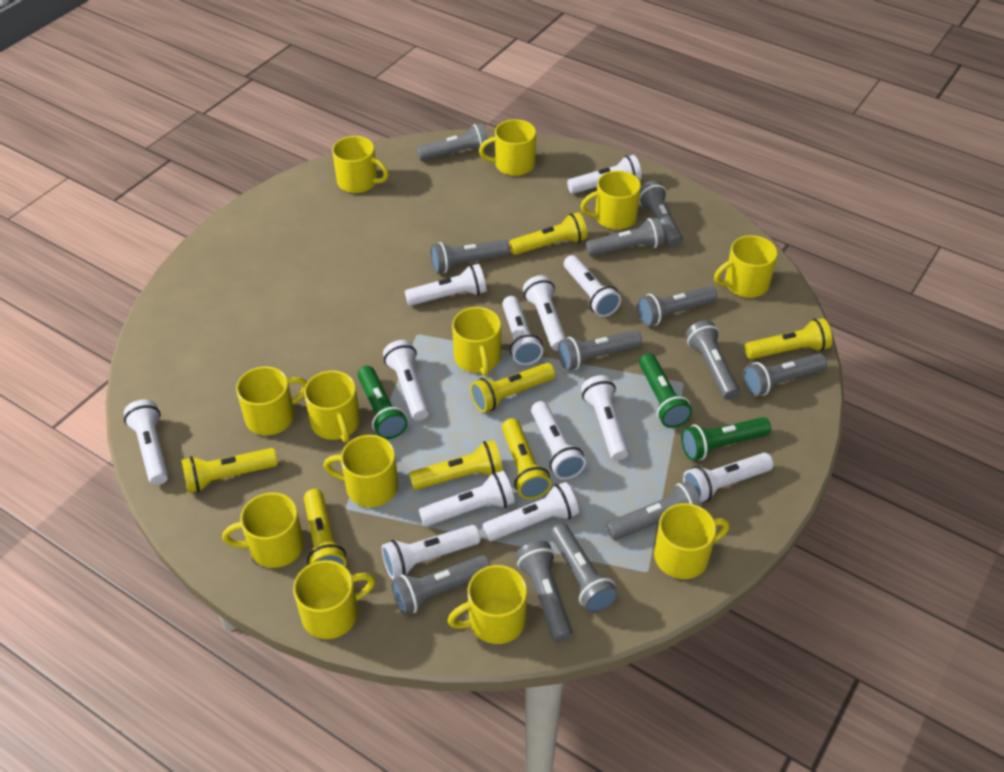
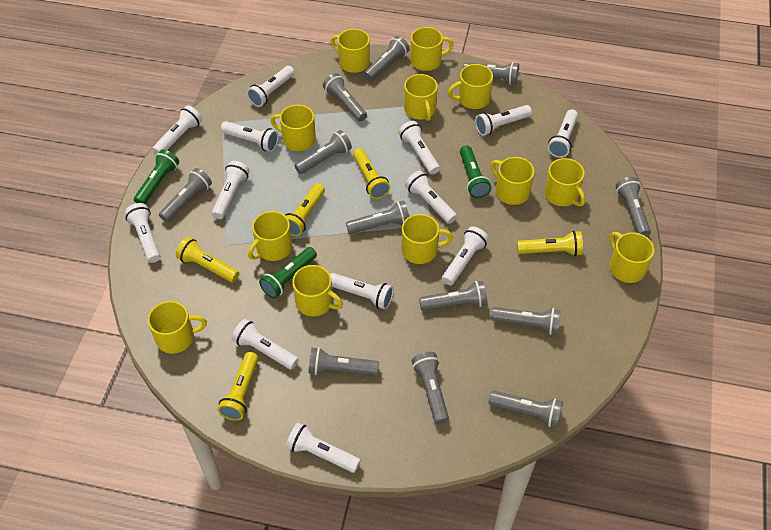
yellow flashlight: [181,448,278,493] [304,489,346,567] [409,440,503,490] [471,363,555,413] [502,418,551,499] [509,212,587,255] [745,318,832,360] = 7 -> [176,237,239,282] [217,352,258,421] [285,183,325,236] [353,148,390,199] [517,231,583,256] = 5

